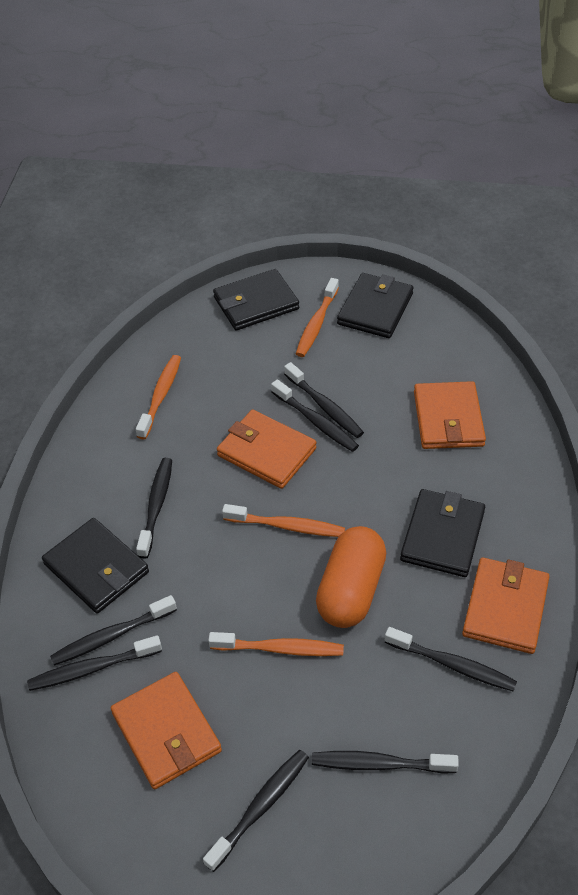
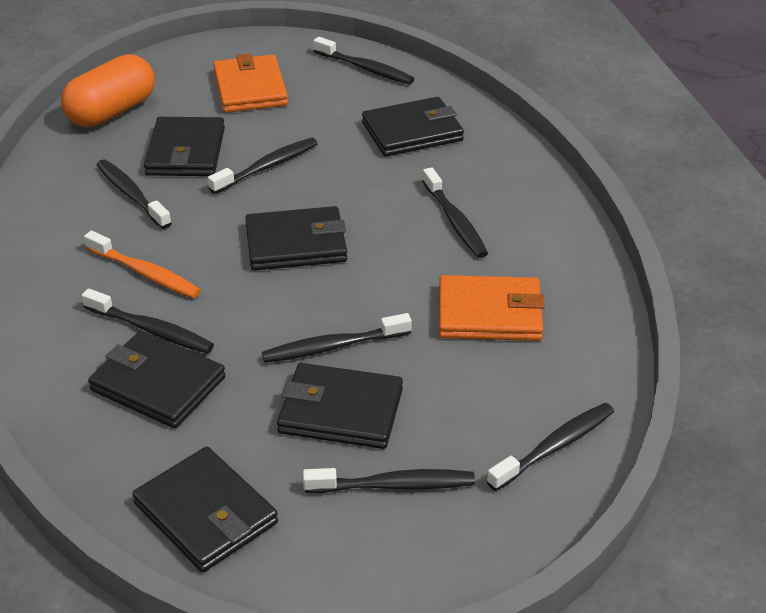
black wallet: [42,518,149,613] [213,269,299,330] [337,273,414,338] [400,489,485,577] = 4 -> [88,330,226,428] [132,447,278,572] [144,117,225,176] [245,206,347,271] [277,363,403,449] [362,97,464,157] = 6
orange toothbrush: [136,355,181,440] [208,632,344,656] [222,504,345,537] [296,278,339,357] = 4 -> [84,231,201,298] = 1
orange wallet: [111,672,222,789] [217,410,317,489] [414,381,486,449] [462,557,550,654] = 4 -> [213,53,288,113] [439,275,545,341] = 2

